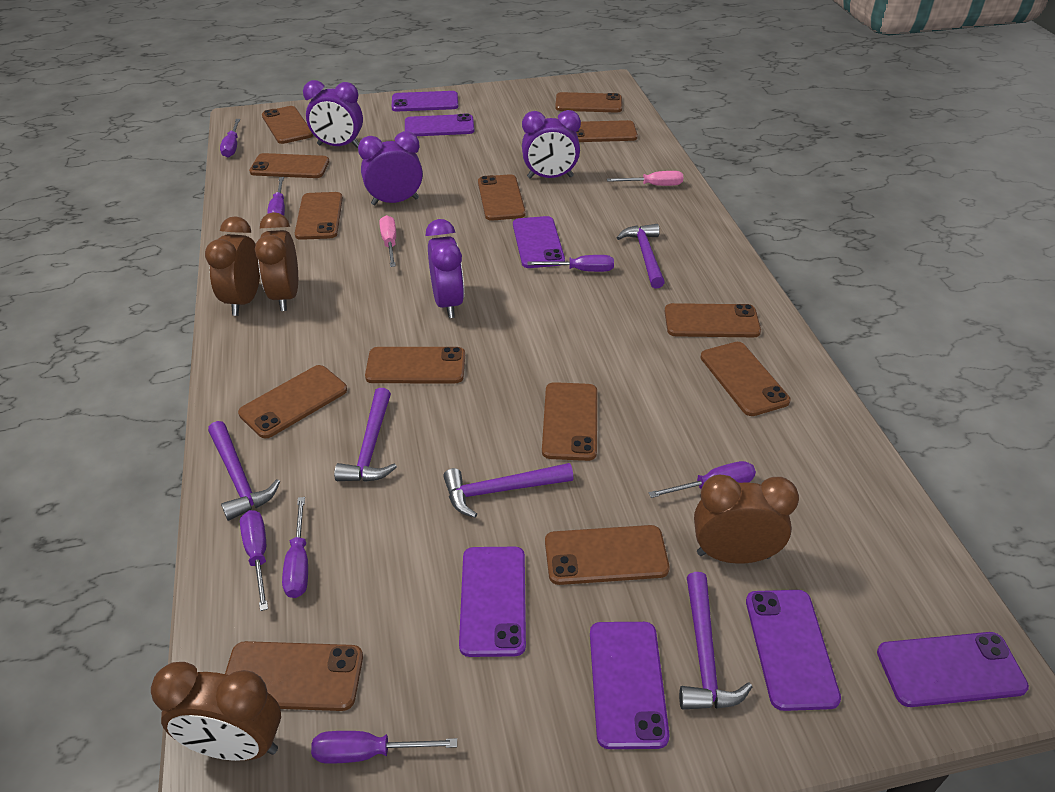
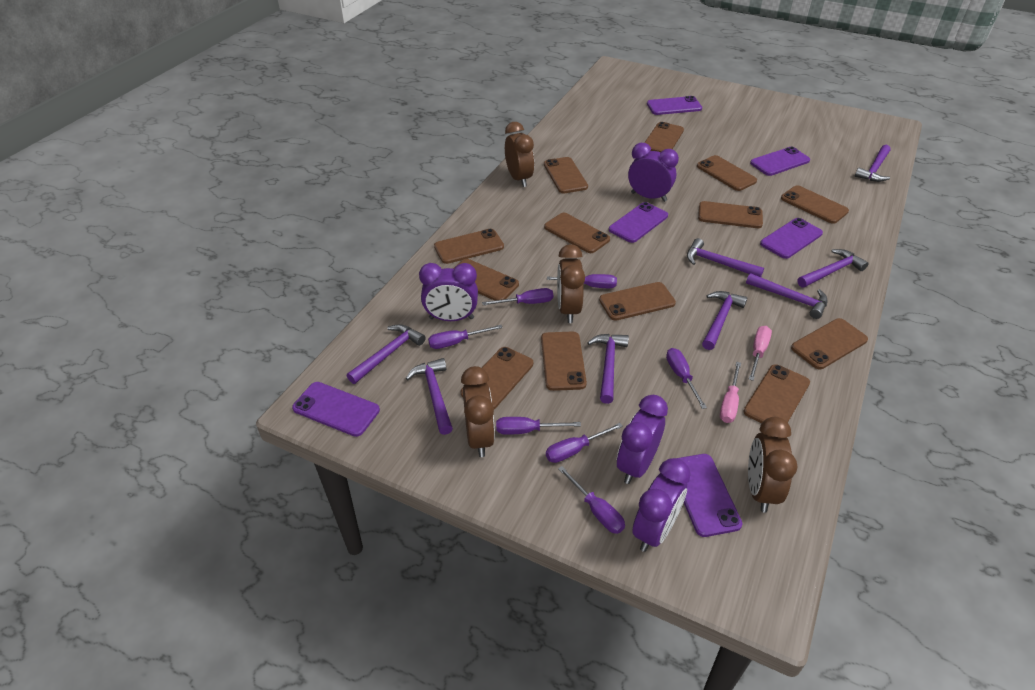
purple hammer: [208,421,280,521] [334,388,397,482] [443,463,574,518] [616,224,665,288] [679,572,752,710] = 5 -> [347,324,426,384] [406,358,453,435] [587,334,629,404] [687,238,764,277] [702,291,747,350] [746,273,828,319] [797,249,868,288] [855,145,891,182] = 8
purple phone: [392,91,458,111] [405,114,474,136] [459,547,526,657] [513,216,565,268] [590,622,670,749] [746,590,841,711] [877,632,1029,707] = 7 -> [292,382,380,437] [609,202,668,243] [647,96,702,115] [677,454,743,537] [750,147,810,176] [760,218,823,259] = 6

